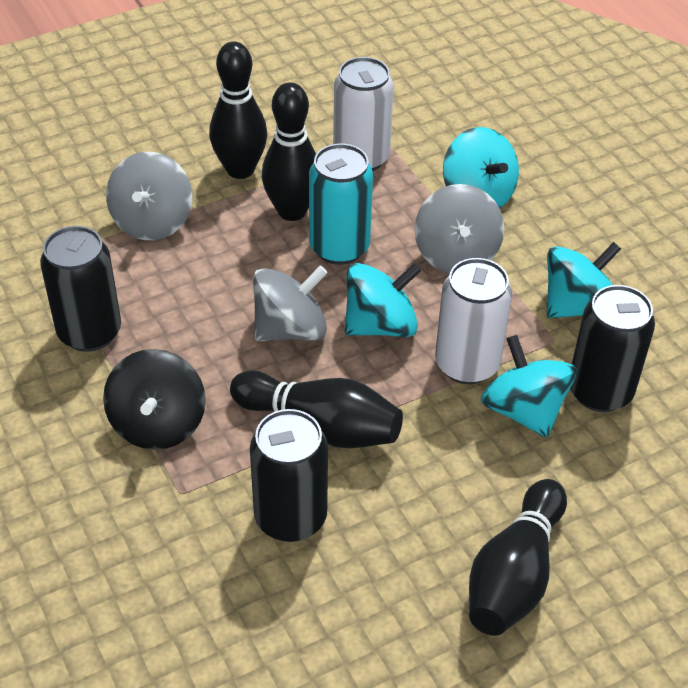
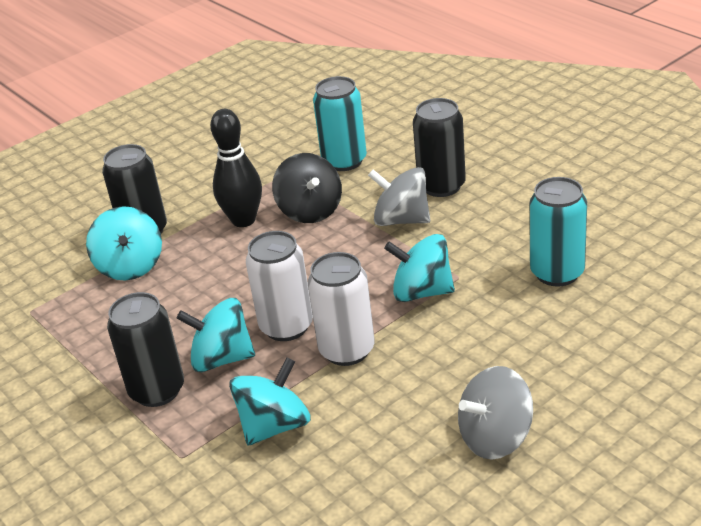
black bowling pin: [209,41,268,179] [230,370,403,448] [262,82,316,221] [469,479,567,636] = 4 -> [210,109,262,227] = 1
grey spinning top: [106,152,192,240] [253,266,328,341] [414,184,504,273] = 3 -> [368,167,430,226] [458,366,533,459] = 2
turquoise can: [309,144,373,265] = 1 -> [313,76,367,171] [530,177,587,287] = 2

